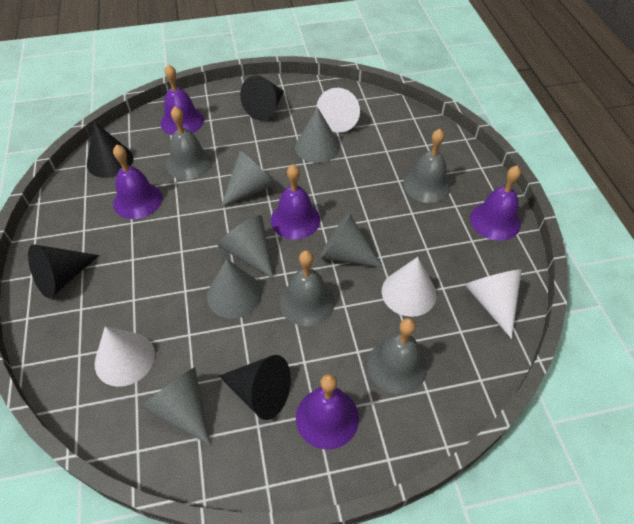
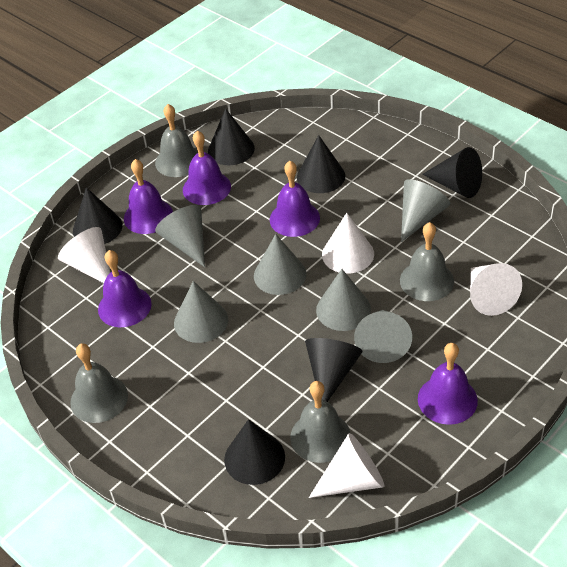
black cone: [28,244,99,298] [87,121,133,178] [219,355,291,420] [240,75,284,120] = 4 -> [73,187,122,244] [208,109,255,165] [224,419,285,485] [297,135,345,193] [305,338,363,402] [422,147,482,198] = 6

